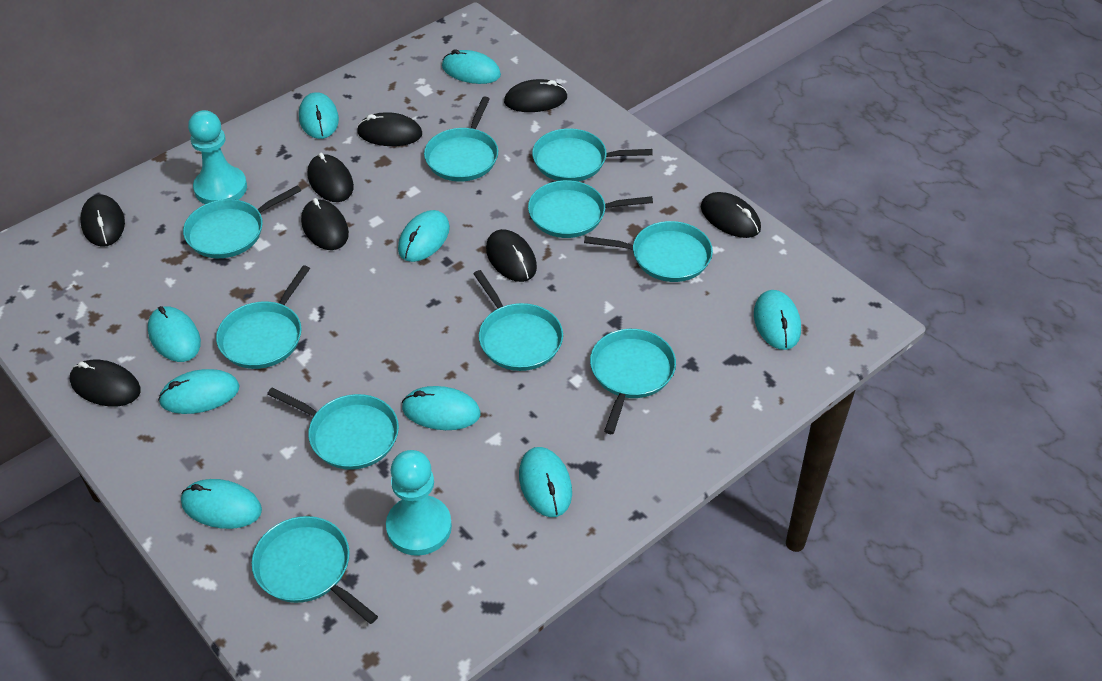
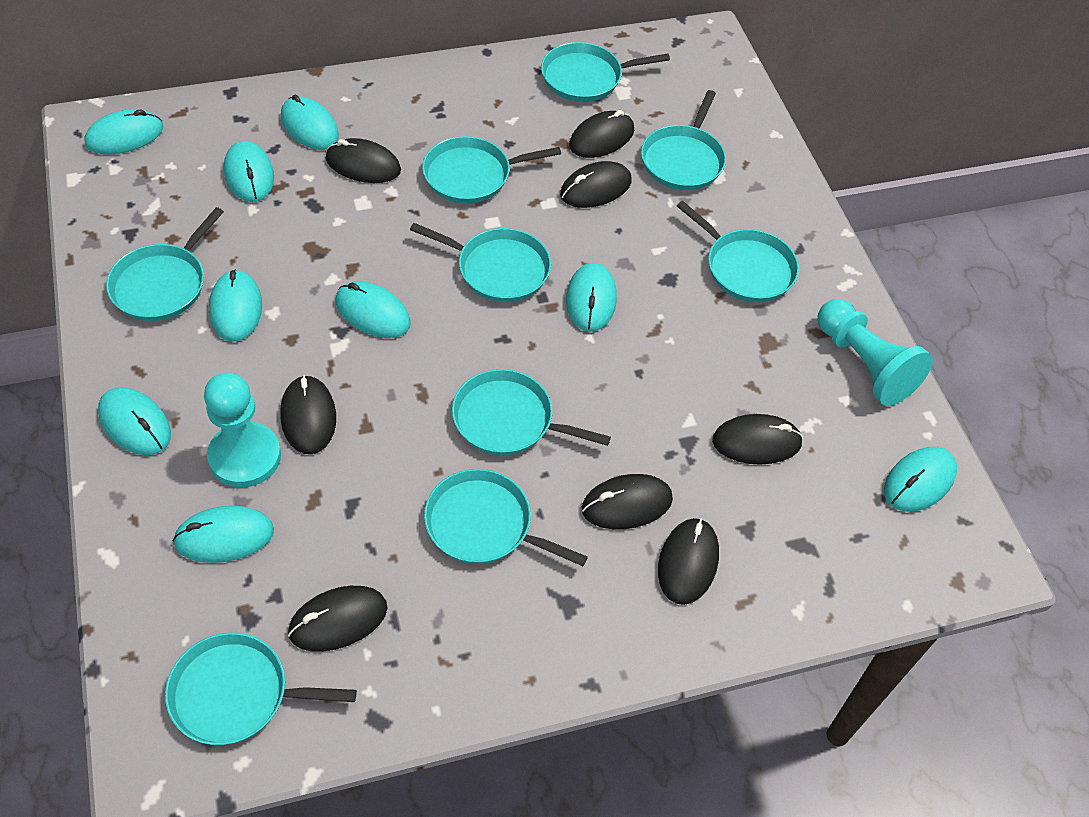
turquoise pan: [183,185,302,258] [216,265,310,369] [252,516,378,624] [267,387,399,470] [424,97,498,182] [473,270,563,371] [528,180,653,238] [532,128,653,181] [584,221,713,282] [590,329,676,434] = 10 -> [106,207,224,321] [165,633,357,745] [410,223,551,302] [422,136,561,204] [424,469,588,566] [452,369,611,455] [541,42,670,102] [641,90,726,190] [677,201,799,302] = 9

